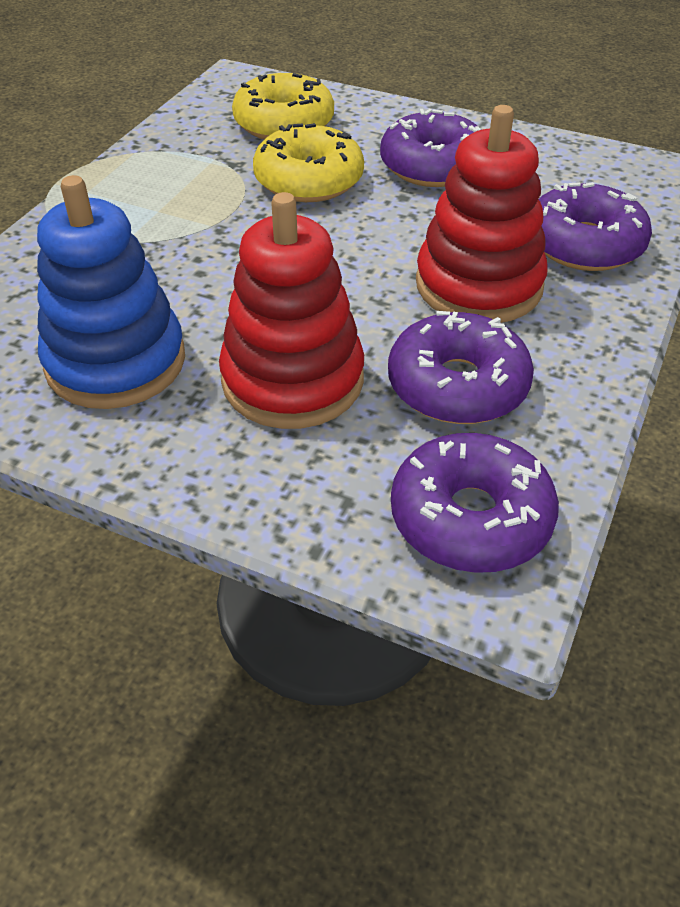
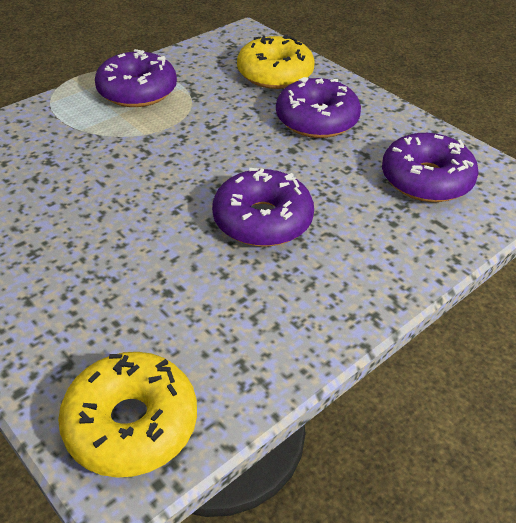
blue stacking toy: [37,175,185,409] = 1 -> none = 0
red stacking toy: [219,192,364,429] [416,105,548,323] = 2 -> none = 0

